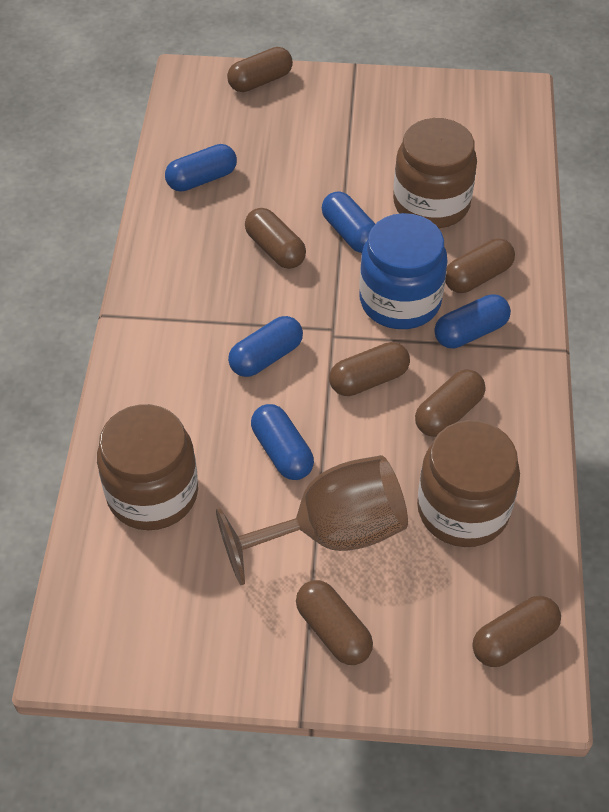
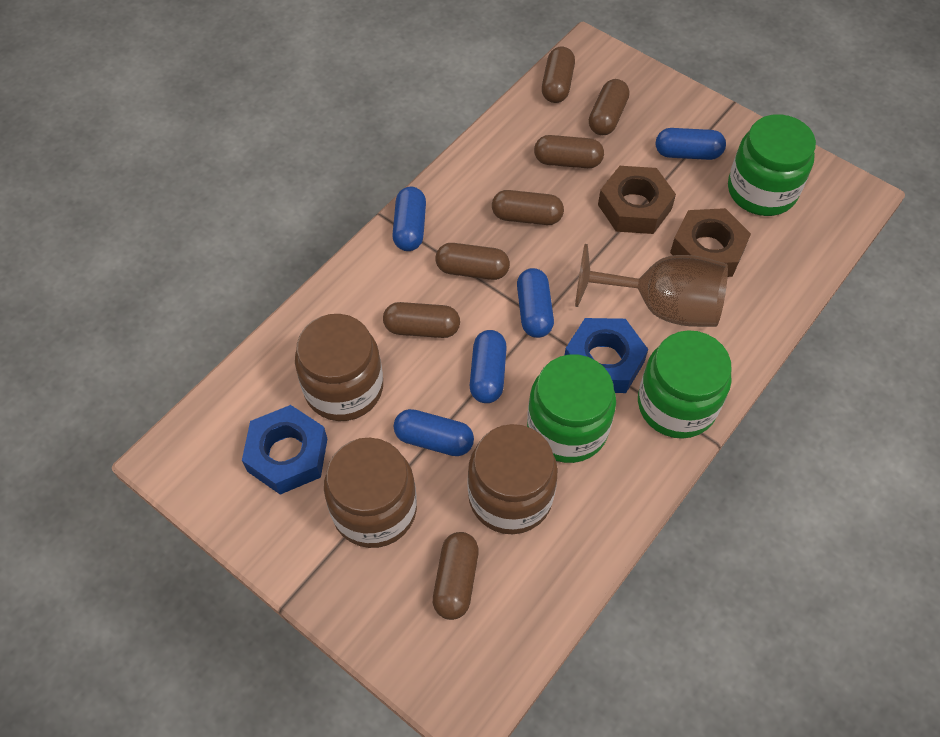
blue jar: [359,213,448,329] = 1 -> none = 0
blue nut: none = 0 -> [242,405,327,495] [564,318,648,393] = 2
brown nut: none = 0 -> [598,166,676,234] [670,208,751,277] = 2
green jar: none = 0 -> [527,355,616,463] [638,330,732,439] [728,114,816,216] = 3

